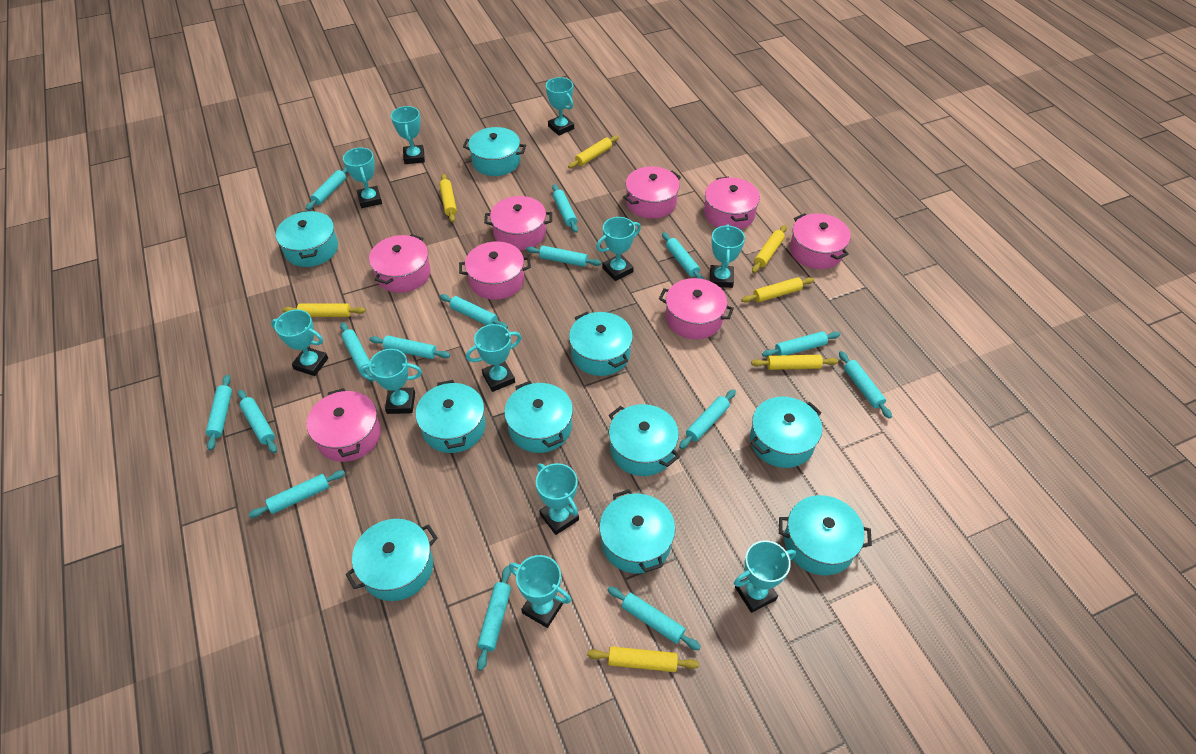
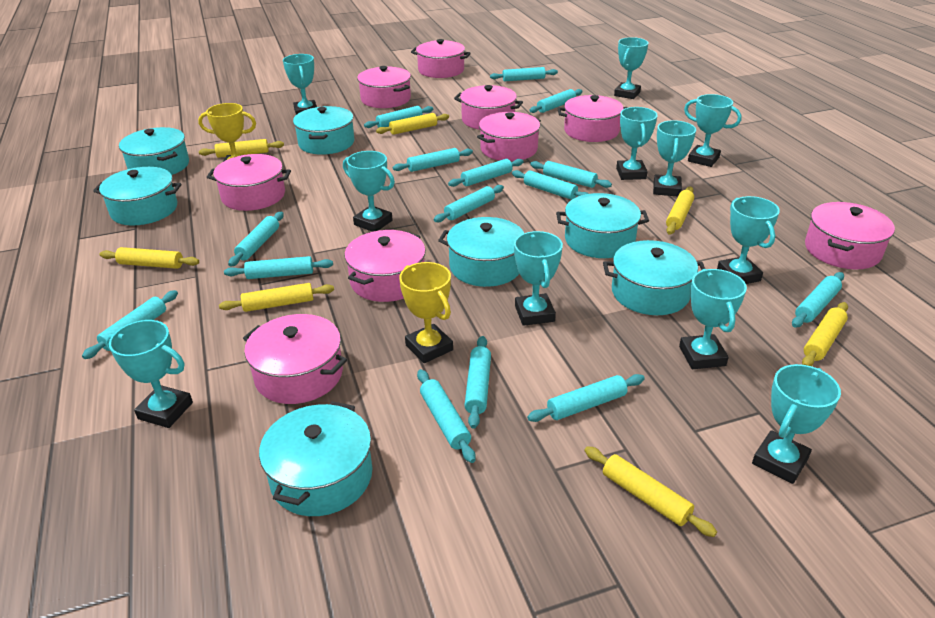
pink pot: [307,388,381,462] [369,234,431,293] [459,242,531,300] [484,196,552,250] [623,166,681,219] [659,278,734,339] [704,177,760,229] [790,213,851,269] = 8 -> [207,154,291,211] [243,314,347,404] [345,230,426,302] [357,66,411,108] [411,39,471,78] [454,85,523,130] [477,112,541,161] [558,95,628,142] [805,202,895,269] = 9
turquoise pot: [276,210,338,267] [345,519,438,601] [416,380,486,453] [463,127,526,176] [504,381,573,453] [569,312,633,376] [599,489,675,574] [609,404,680,476] [750,397,822,468] [779,495,872,575] = 10 -> [93,167,181,226] [119,127,189,175] [259,401,373,516] [293,106,354,155] [438,217,524,287] [556,193,649,258] [603,240,705,315] = 7
yellow trophy: none = 0 -> [198,103,256,162] [399,262,453,363] = 2

